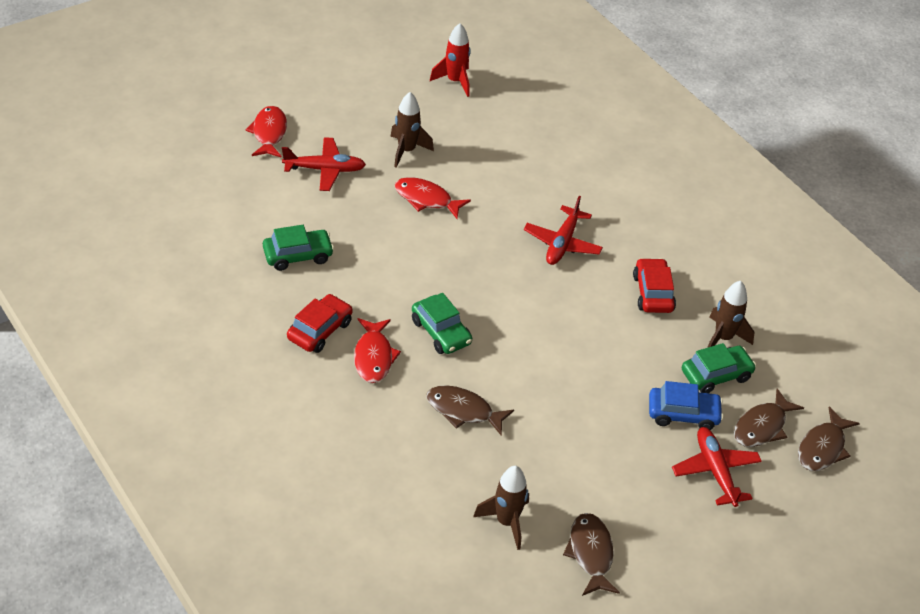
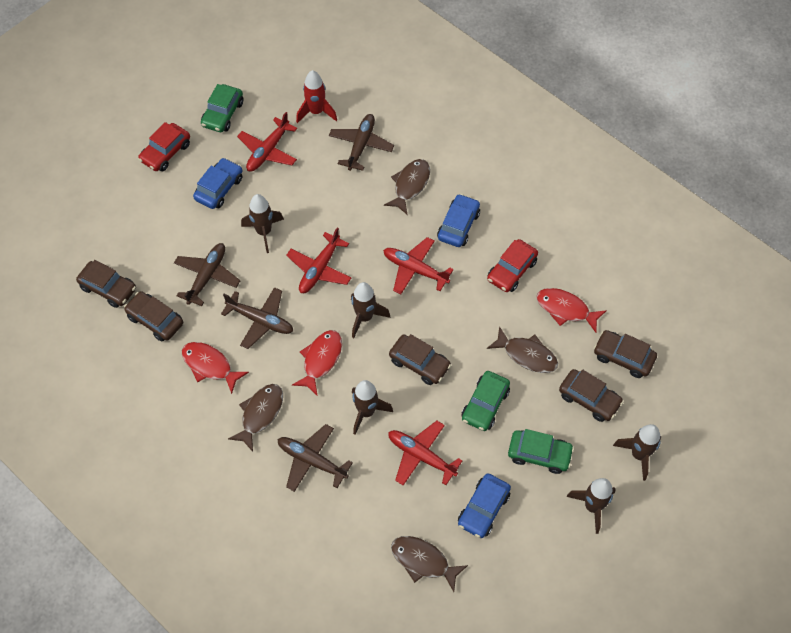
blue car: [649,381,724,430] = 1 -> [193,158,242,209] [437,194,480,247] [458,473,511,538] = 3
brown car: none = 0 -> [76,260,136,308] [124,291,183,342] [389,334,451,385] [559,369,624,422] [594,330,657,378] = 5
brown plane: none = 0 -> [174,243,240,306] [221,287,293,349] [277,424,353,492] [329,114,394,171] = 4
brown rocket: [390,92,434,168] [473,466,529,550] [707,281,754,348] = 3 -> [241,194,284,253] [351,282,390,338] [352,380,393,435] [567,478,616,534] [613,424,661,481] = 5
red plane: [282,137,366,191] [524,196,603,265] [672,427,762,507] = 3 -> [237,112,297,172] [286,227,351,293] [383,237,454,294] [388,421,462,486] = 4

